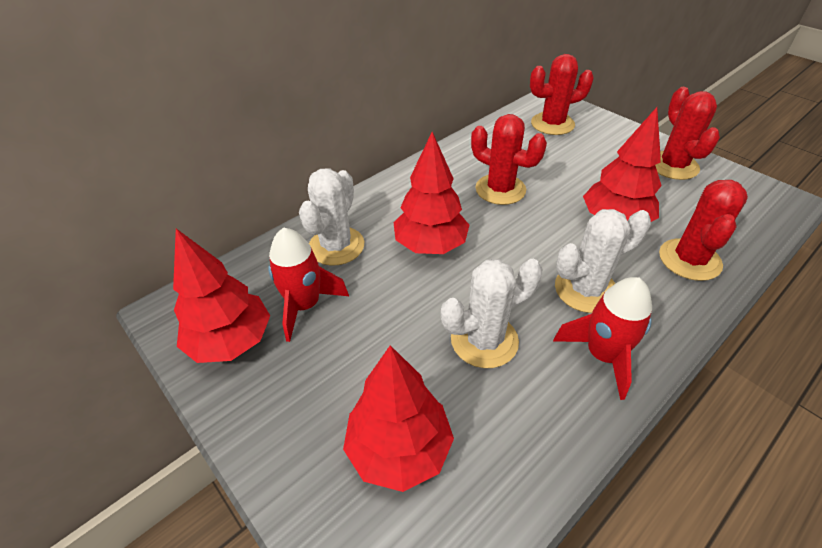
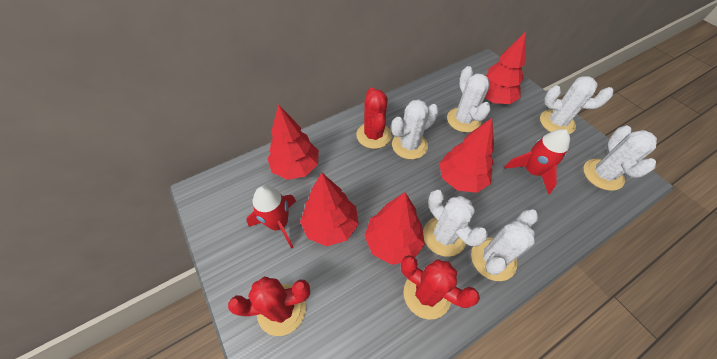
red cactus: [471,114,547,205] [530,54,594,135] [655,87,720,180] [659,180,748,281] = 4 -> [228,276,311,336] [356,87,392,149] [401,255,480,320] = 3
red tree: [173,229,270,363] [343,345,454,492] [393,132,469,254] [583,107,662,222] = 4 -> [268,104,319,180] [300,173,358,246] [364,192,425,265] [439,118,494,193] [485,32,526,104] = 5
white cactus: [299,169,364,266] [441,259,542,368] [555,209,651,313] = 3 -> [391,100,439,159] [423,190,488,257] [447,66,491,132] [471,209,538,281] [540,76,613,134] [583,125,657,191] = 6

